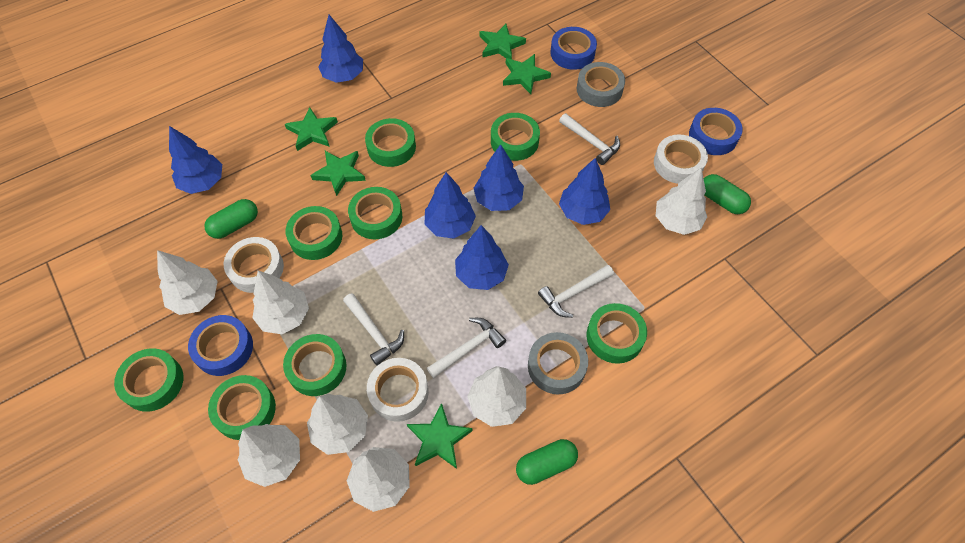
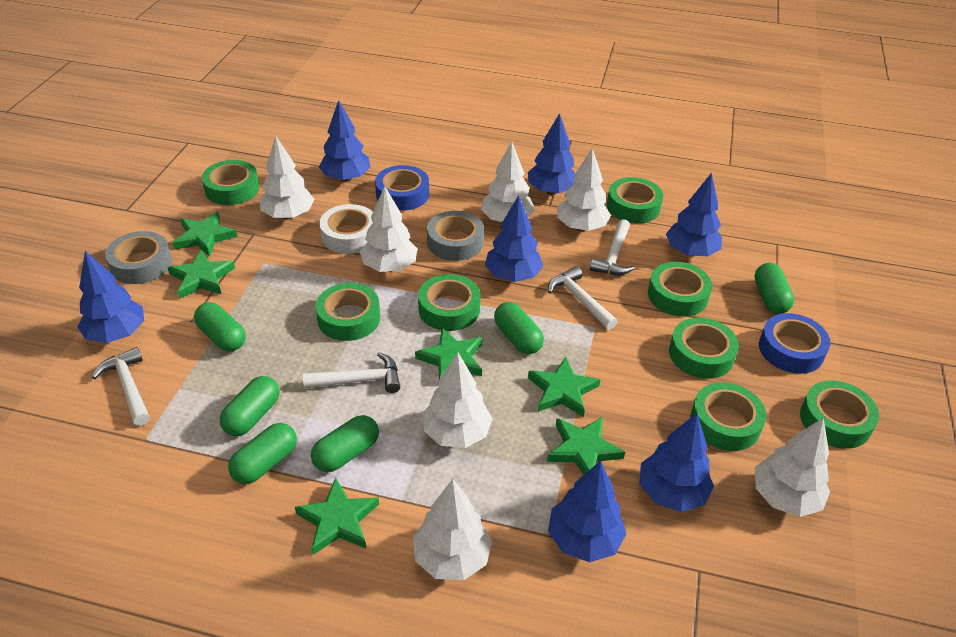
blue tape: [188,315,253,376] [550,27,597,70] [689,108,743,155] = 3 -> [375,165,429,211] [759,313,830,374] = 2
blue tree: [169,126,222,194] [318,15,363,83] [424,172,476,239] [455,225,509,290] [474,144,524,211] [559,158,610,225] = 6 -> [77,251,144,343] [319,100,371,182] [485,195,543,282] [528,113,575,195] [548,461,627,562] [639,413,714,512] [666,173,722,256] = 7
green capsule: [204,199,258,239] [516,439,578,485] [704,174,751,214] = 3 -> [194,302,246,352] [220,376,280,436] [228,423,297,484] [311,415,379,472] [494,302,544,354] [755,263,794,314] = 6
green star: [285,107,338,151] [310,151,366,196] [407,403,473,469] [480,24,526,59] [503,54,551,94] = 5 -> [168,250,235,298] [173,212,237,257] [295,478,379,555] [415,328,482,379] [528,357,601,417] [547,417,625,475] = 6
white tape: [224,237,284,293] [367,358,429,422] [654,135,708,184] = 3 -> [319,204,373,254] = 1

